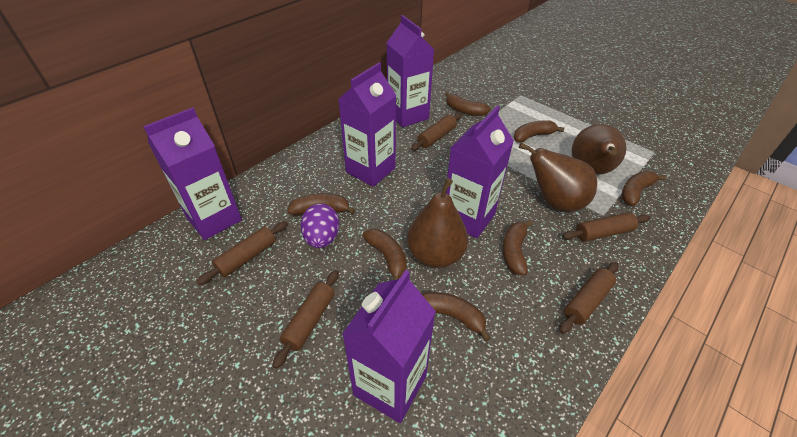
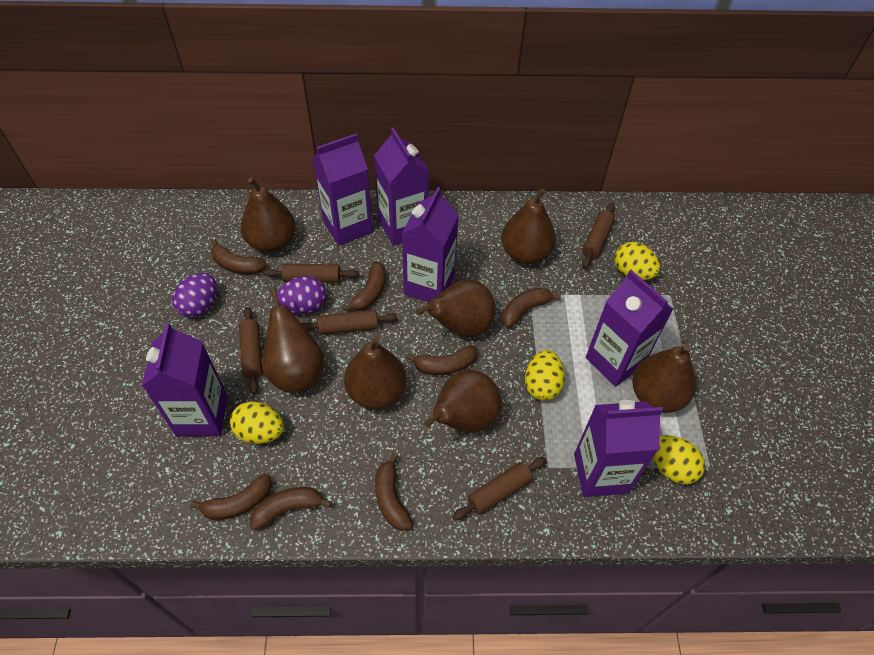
brown pear: [407,178,468,268] [519,142,597,211] [572,124,626,175] = 3 -> [240,177,296,252] [262,287,324,392] [344,336,406,409] [416,280,496,338] [424,370,501,433] [501,188,556,264] [632,344,696,413] = 7
purple carton: [143,107,242,240] [338,63,396,187] [342,270,436,423] [387,15,434,127] [446,106,514,238] = 5 -> [142,323,228,436] [312,133,373,246] [374,128,429,246] [402,187,459,302] [574,400,663,497] [586,270,673,387] = 6
purple egg: [301,204,339,248] = 1 -> [172,273,217,317] [277,276,326,314] = 2
yellow egg: none = 0 -> [230,401,284,444] [525,350,565,401] [614,242,660,280] [653,435,705,484] = 4

